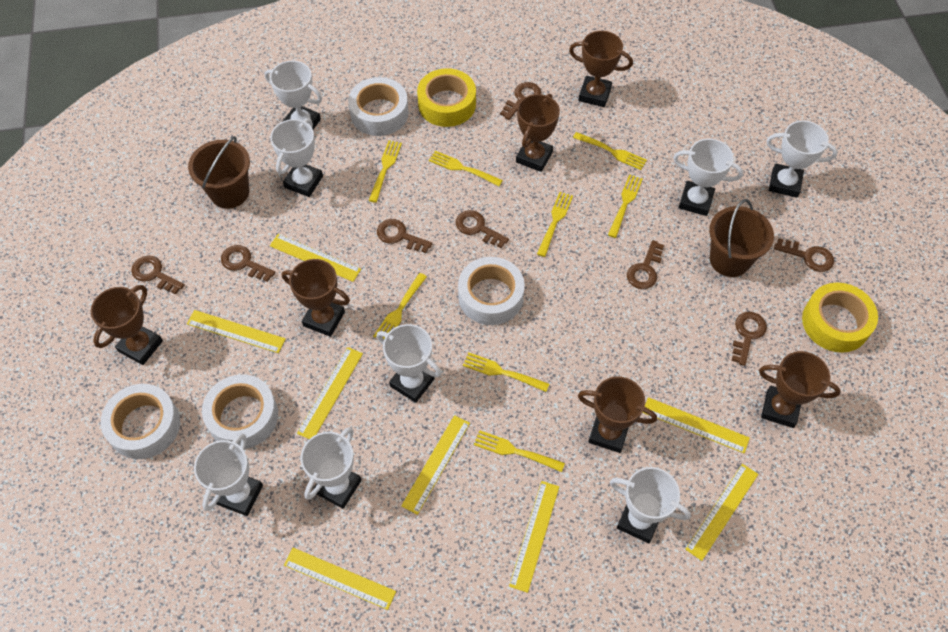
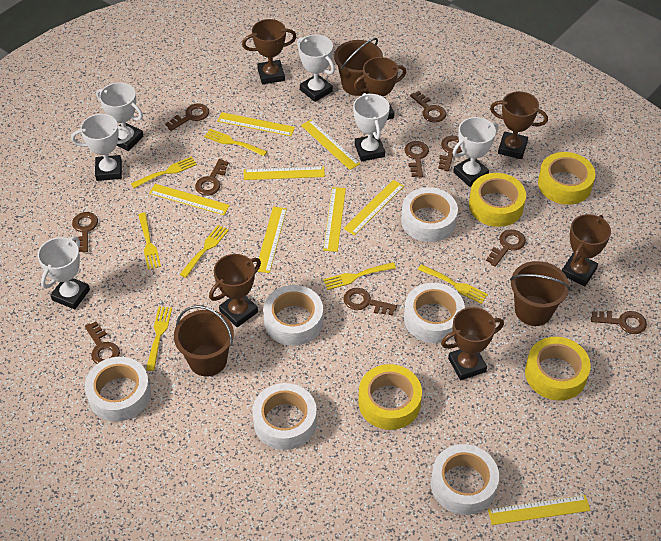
brown bucket: [188,136,250,209] [709,199,774,277] = 2 -> [174,305,234,377] [334,38,383,96] [510,261,570,326] = 3
brown key: [131,256,185,295] [221,245,276,282] [377,219,433,253] [456,210,509,248] [500,82,541,120] [627,240,664,289] [732,312,767,366] [774,238,834,272] = 8 -> [72,212,98,253] [85,321,120,364] [165,103,209,131] [195,159,229,196] [343,288,397,316] [404,141,429,178] [410,91,446,123] [438,136,462,171] [486,230,526,267] [591,311,647,334] = 10
white tape: [101,384,180,459] [202,374,278,449] [348,77,409,136] [458,257,525,325] = 4 -> [85,357,151,422] [252,383,317,450] [263,285,323,346] [401,187,458,242] [404,283,465,343] [431,444,499,515] = 6
white trophy: [194,433,263,516] [265,61,322,129] [270,118,323,197] [301,427,361,509] [377,324,441,403] [610,467,691,543] [673,139,743,216] [766,121,838,197] = 8 -> [37,236,90,309] [71,114,132,181] [96,82,143,151] [297,35,335,102] [353,93,390,161] [453,117,499,187] = 6
yellow fork: [368,140,402,203] [373,273,427,339] [429,151,503,186] [463,353,549,392] [474,430,565,472] [537,192,573,257] [573,132,647,170] [608,174,643,238] = 8 -> [131,156,197,188] [138,213,161,270] [146,307,172,371] [180,225,229,278] [204,129,267,156] [323,262,396,290] [418,264,488,304] = 7
yellow tape: [417,68,476,127] [802,283,878,353] = 2 -> [358,364,422,430] [469,173,526,227] [525,337,591,400] [538,152,595,205] = 4

